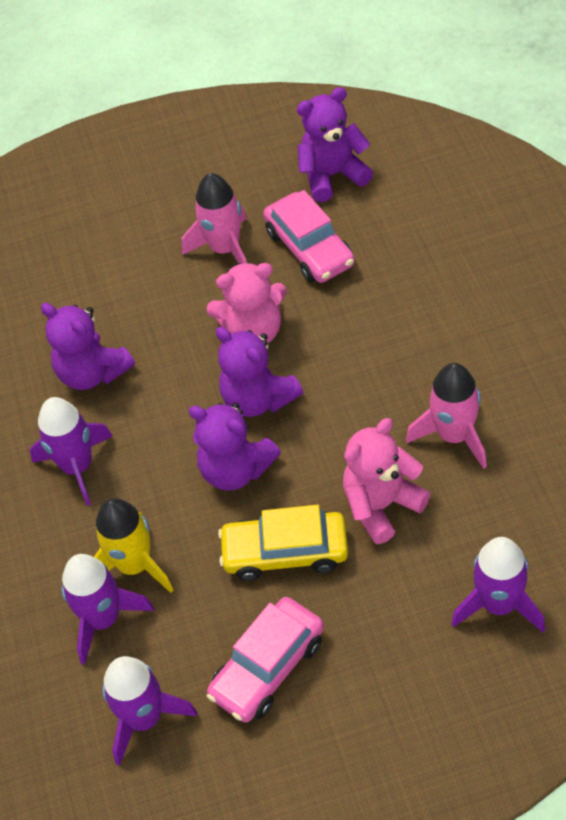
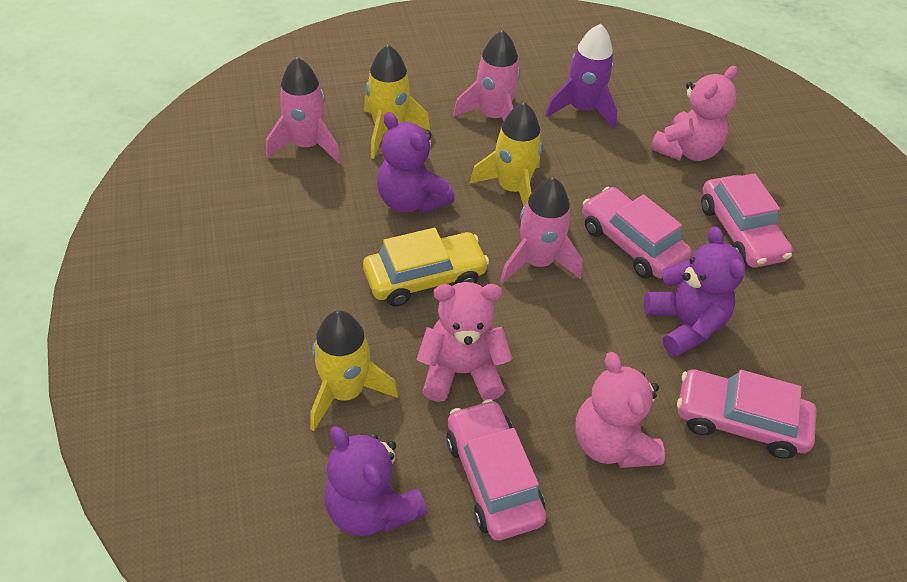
pink car: [207,597,324,723] [263,190,355,283] = 2 -> [446,399,547,541] [582,187,692,279] [677,369,817,459] [701,173,793,268] = 4
pink rocket: [182,173,247,264] [406,363,487,469] = 2 -> [266,57,341,164] [453,30,520,121] [500,177,583,284] = 3
pink teddy bear: [206,262,287,343] [343,418,430,544] = 2 -> [417,282,513,402] [575,352,665,468] [650,66,738,161] = 3
purple rocket: [30,397,113,506] [62,554,154,665] [102,656,198,766] [451,537,546,633] = 4 -> [545,24,617,130] = 1
purple teddy bear: [41,303,135,390] [188,403,281,491] [215,327,303,417] [297,87,373,202] = 4 -> [324,426,427,536] [377,112,454,213] [644,226,746,357] = 3
yellow rocket: [94,498,173,593] = 1 -> [310,310,398,431] [364,45,430,159] [470,102,543,206] = 3

